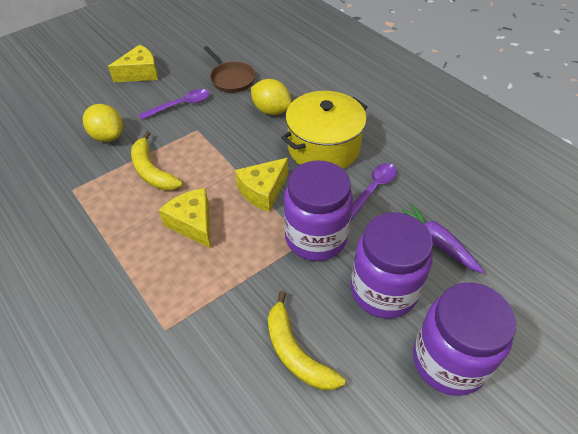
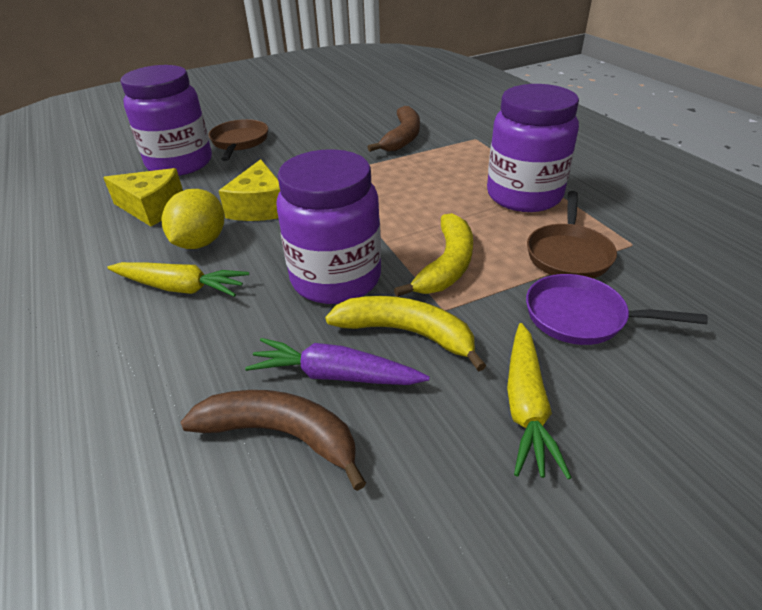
brown banana: none = 0 -> [181,390,366,491] [368,106,420,152] = 2
brown pan: [203,46,256,93] = 1 -> [208,119,268,161] [527,191,617,278] = 2
purple pan: none = 0 -> [526,274,708,345] = 1
purple spoon: [139,89,210,120] [351,163,397,221] = 2 -> none = 0
yellow carrot: none = 0 -> [107,262,249,297] [507,323,572,479] = 2
yellow cheese: [108,45,158,82] [159,188,211,249] [235,158,288,212] = 3 -> [103,168,183,226] [219,159,280,221] = 2
yellow lemon: [83,104,123,142] [251,79,292,115] = 2 -> [162,189,224,249] = 1
yellow pot: [281,91,367,169] = 1 -> none = 0

